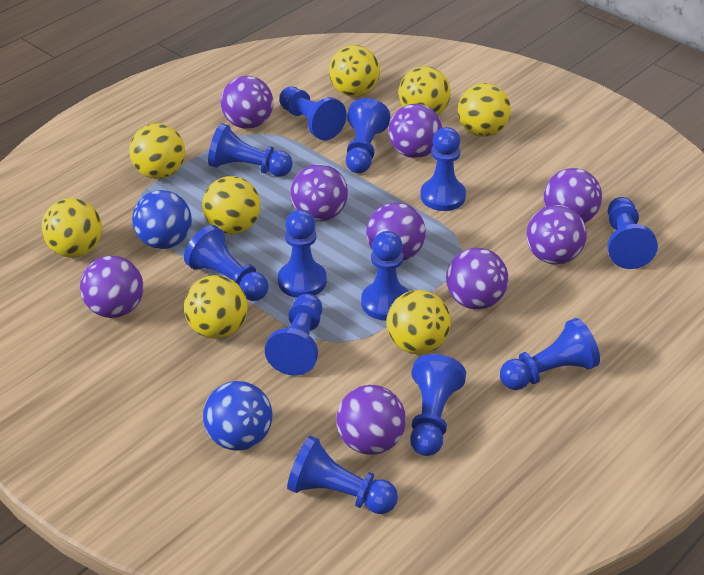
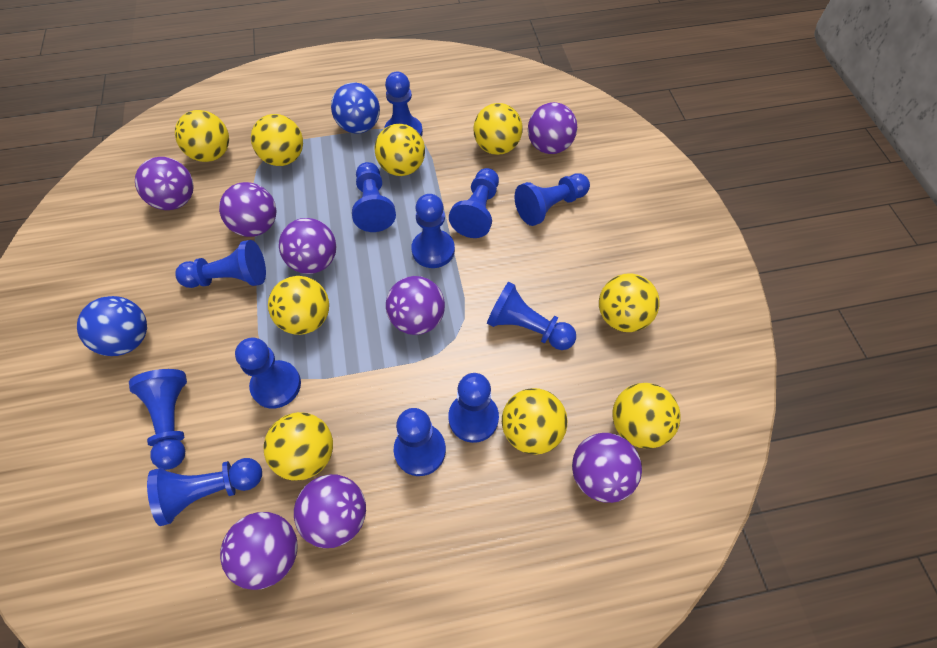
purple ball: [80,256,144,318] [221,76,273,129] [291,164,348,221] [336,385,406,455] [366,202,426,261] [389,104,442,158] [446,248,508,310] [526,205,587,264] [544,168,602,223] = 9 -> [135,157,194,210] [219,182,277,237] [220,512,297,590] [279,218,336,274] [294,474,366,548] [386,276,445,335] [528,102,577,154] [572,433,642,503] = 8
yellow ball: [42,198,102,257] [129,123,185,179] [184,275,248,339] [202,176,261,234] [329,45,380,97] [386,290,451,354] [399,66,451,115] [458,83,511,137] = 8 -> [175,110,229,162] [251,114,303,166] [264,412,333,481] [268,276,329,335] [375,124,425,176] [473,103,523,155] [502,388,567,455] [599,274,660,332] [612,383,681,449] = 9

